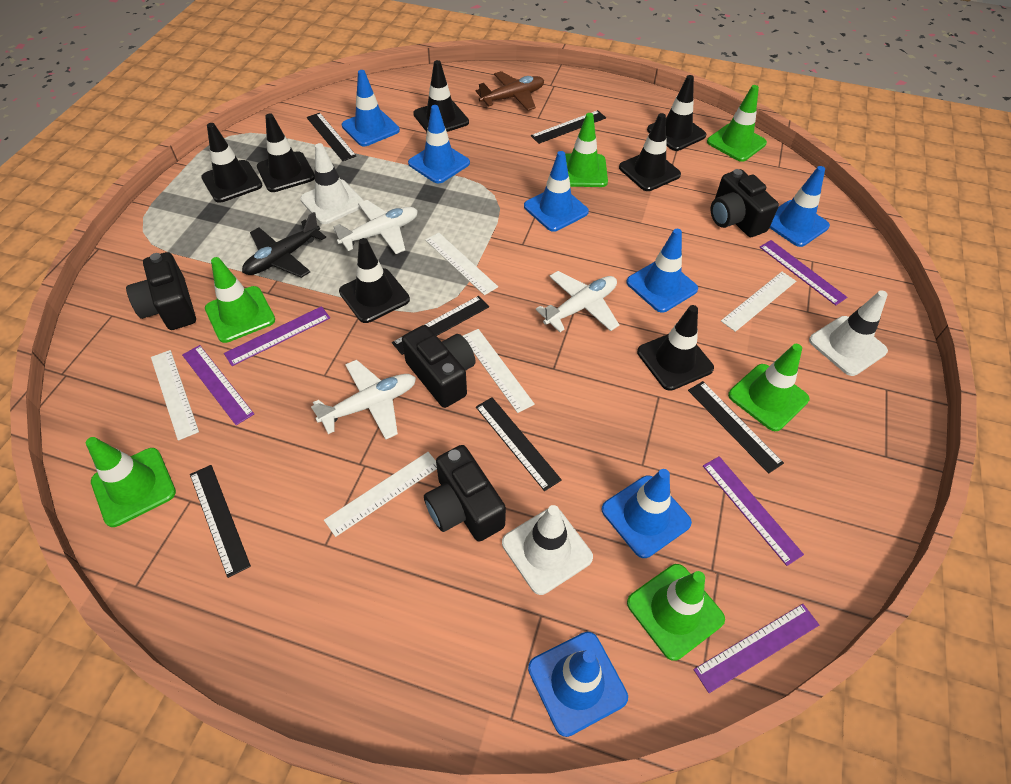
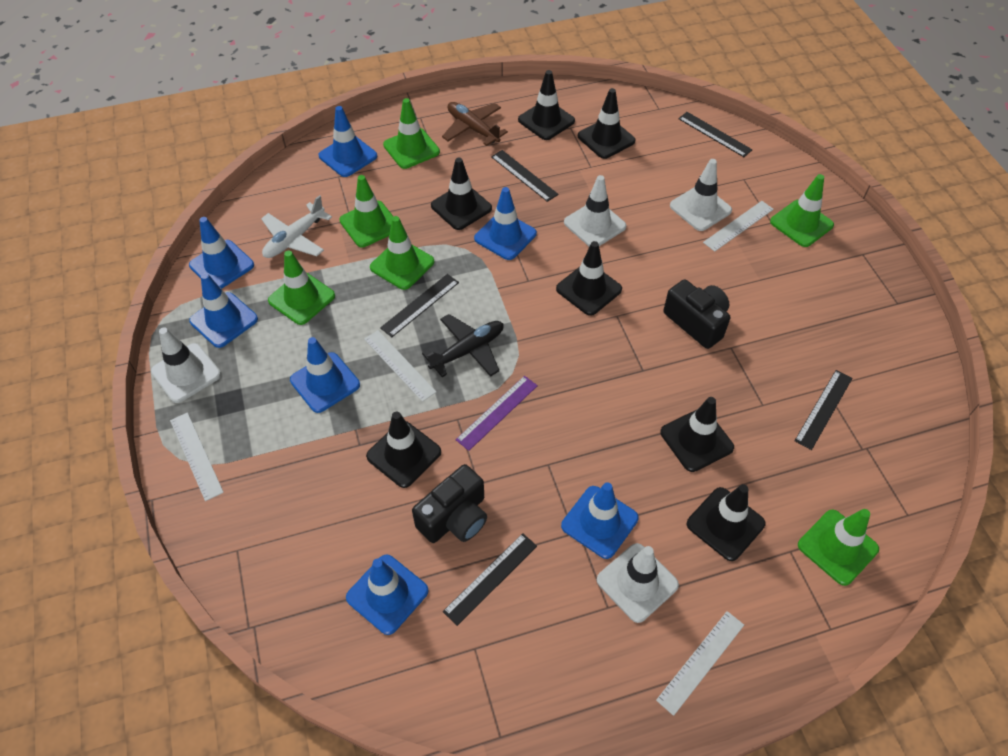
black camera: [126,252,196,330] [402,325,476,408] [424,445,506,542] [711,169,779,237] = 4 -> [412,464,487,543] [663,279,730,349] = 2
black ruler: [190,465,251,578] [307,113,356,161] [392,296,489,355] [476,397,562,491] [531,110,606,144] [688,381,784,474] = 6 -> [380,274,459,337] [443,533,537,626] [491,150,559,202] [678,112,753,157] [795,370,853,450] = 5
purple ruler: [182,345,254,425] [224,306,330,366] [693,604,819,693] [703,456,804,566] [760,240,847,305] = 5 -> [456,376,538,451] = 1
white plane: [311,360,416,440] [333,200,418,254] [536,271,619,332] = 3 -> [261,195,332,258] = 1
white ruler: [151,350,199,441] [324,452,437,537] [425,232,498,295] [463,329,535,413] [721,272,796,332] = 5 -> [170,413,224,501] [364,330,436,402] [656,611,744,716] [703,201,774,252] = 4
white traffic cone: [300,143,364,224] [502,505,593,595] [809,290,888,376] = 3 -> [151,327,221,403] [564,175,626,247] [597,543,679,623] [670,159,732,231] = 4

